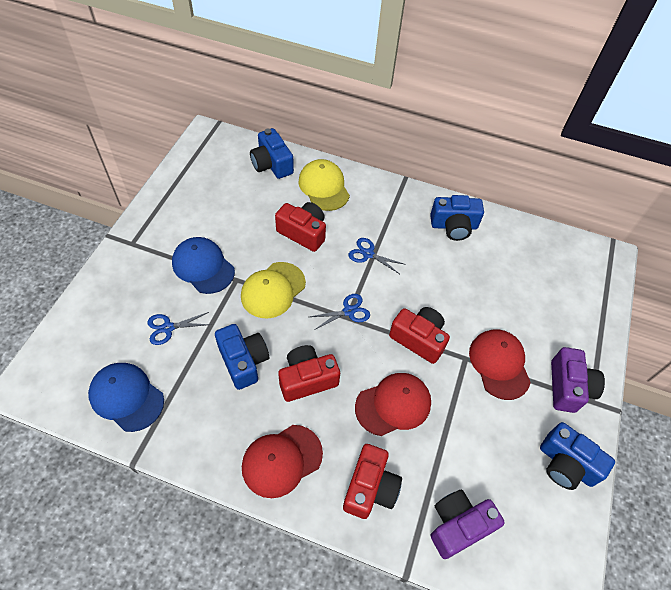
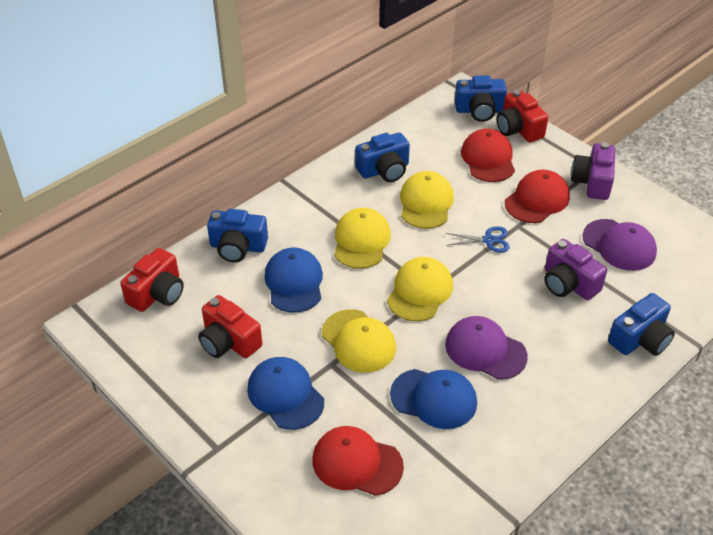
blue cap: [88,363,164,432] [172,237,235,294] = 2 -> [247,357,324,430] [264,247,323,313] [390,369,477,429] = 3
blue scissors: [147,312,211,345] [310,294,370,330] [348,238,406,274] = 3 -> [445,226,510,252] = 1
purple cap: none = 0 -> [445,316,528,380] [583,219,657,271] = 2
red camera: [275,202,326,252] [278,345,340,402] [343,444,402,519] [389,307,450,364] = 4 -> [120,248,184,312] [198,295,262,358] [496,90,548,142] = 3
yellow cap: [241,262,306,319] [299,159,350,211] = 2 -> [322,309,396,373] [334,208,391,269] [387,257,453,321] [400,171,454,229] = 4

